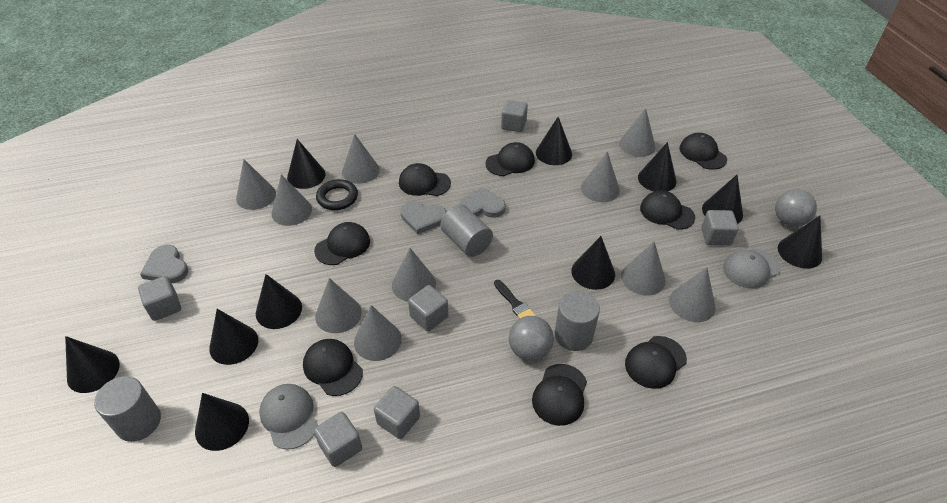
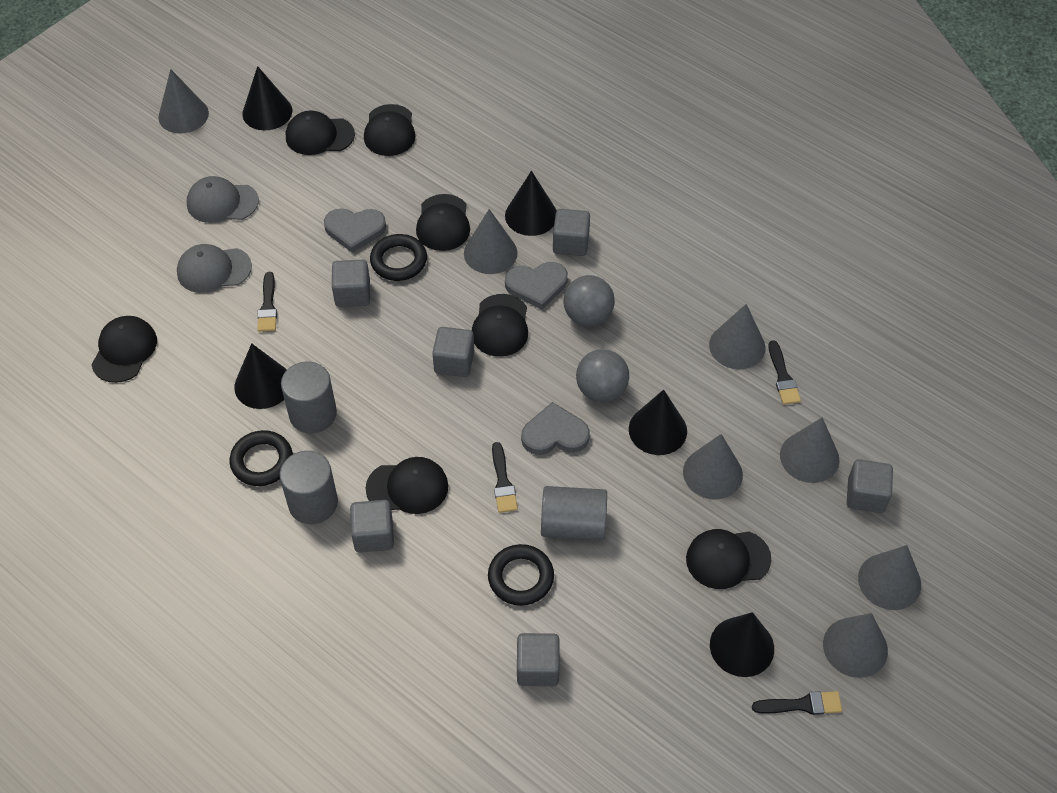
black brush: [494,280,536,318] = 1 -> [257,272,277,332] [492,442,518,513] [752,691,842,715] [769,340,801,405] = 4
black cap: [303,339,363,396] [314,222,370,265] [399,163,451,196] [485,142,535,176] [532,364,587,426] [625,336,687,389] [640,190,695,230] [679,133,727,170] = 8 -> [91,316,157,383] [286,110,355,155] [364,104,416,156] [365,457,448,514] [416,194,470,251] [472,294,528,357] [686,529,771,589] = 7
black cone: [65,336,120,393] [195,393,249,451] [209,309,258,365] [256,274,302,329] [287,139,325,189] [536,117,572,165] [572,236,615,290] [638,142,677,191] [702,175,743,224] [778,216,822,269] = 10 -> [234,343,286,409] [242,66,292,130] [505,171,557,236] [629,390,687,455] [710,612,774,677] = 5
black ring: [316,179,358,210] = 1 -> [230,430,293,486] [370,234,427,281] [488,544,554,606] = 3
grey cone: [236,159,276,210] [272,174,312,226] [315,278,362,333] [342,134,380,184] [354,305,402,361] [392,248,436,302] [581,152,620,202] [619,108,655,157] [621,241,666,296] [669,268,716,322] = 10 -> [158,69,209,134] [464,209,518,274] [683,434,743,499] [709,304,766,370] [780,417,840,483] [823,613,888,678] [858,545,921,610] = 7

